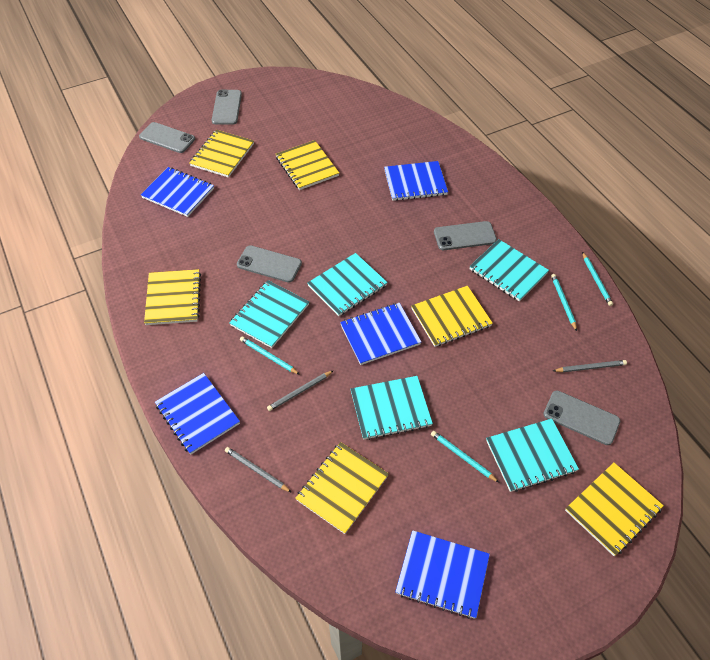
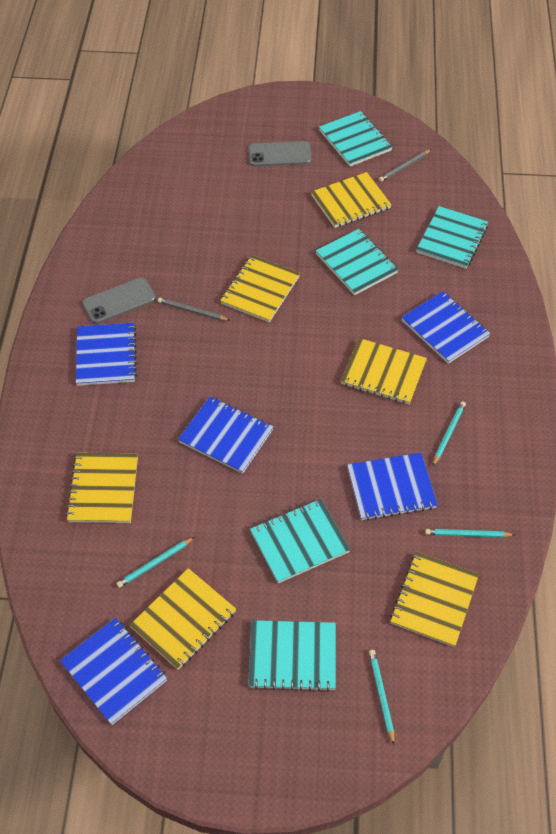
grey pencil: [225,447,292,493] [267,370,334,411] [553,360,627,372] = 3 -> [158,298,231,321] [379,149,432,182] = 2
grey phone: [139,122,195,153] [212,90,242,125] [237,245,302,282] [434,221,497,250] [543,390,620,445] = 5 -> [83,277,156,324] [249,141,312,167] = 2

